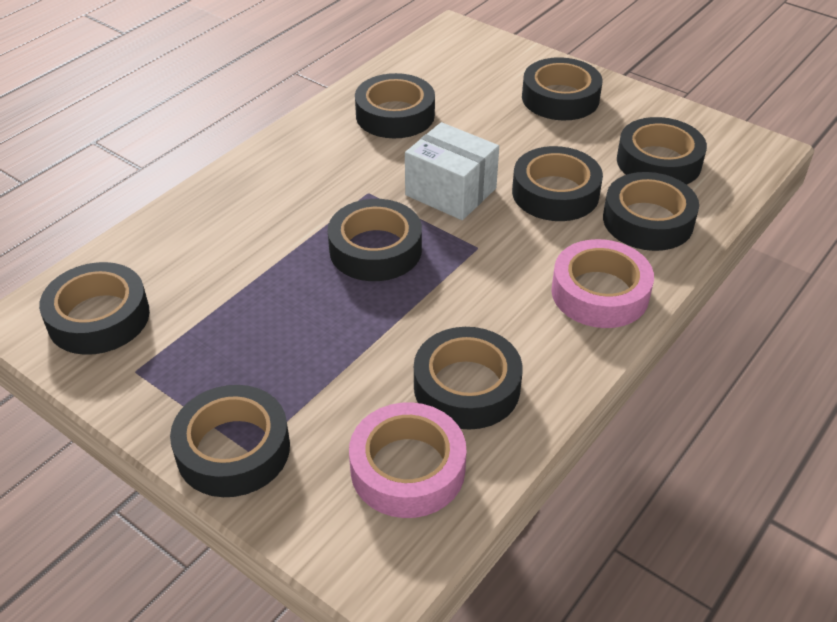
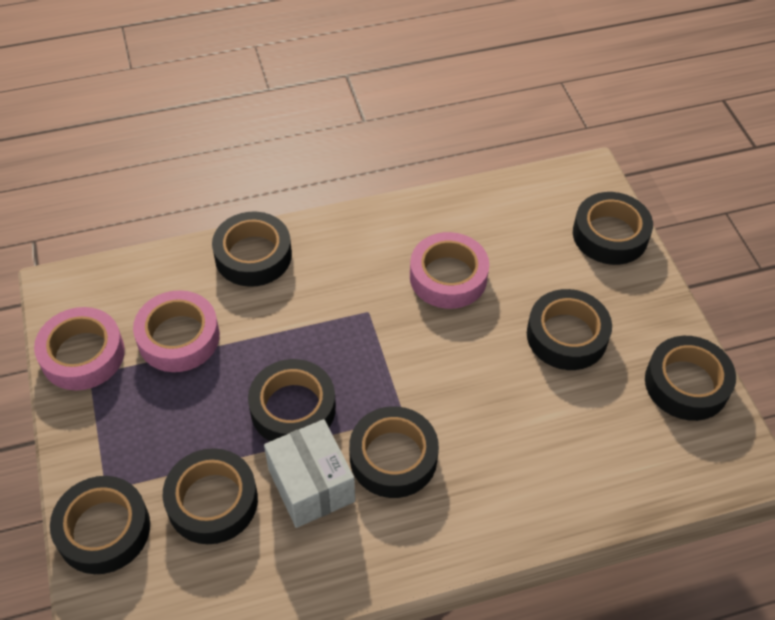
black tape: [39,262,150,355] [170,385,290,497] [328,199,422,281] [355,73,435,138] [414,327,523,430] [512,146,603,221] [522,57,602,120] [603,172,699,251] [617,117,707,185] = 9 -> [50,476,150,574] [163,448,258,544] [212,212,292,287] [248,359,336,441] [349,406,439,498] [527,289,612,370] [573,192,653,265] [645,336,736,421] = 8
pink tape: [349,402,467,518] [551,239,654,328] = 2 -> [34,307,125,390] [133,290,220,372] [410,232,489,309] = 3

